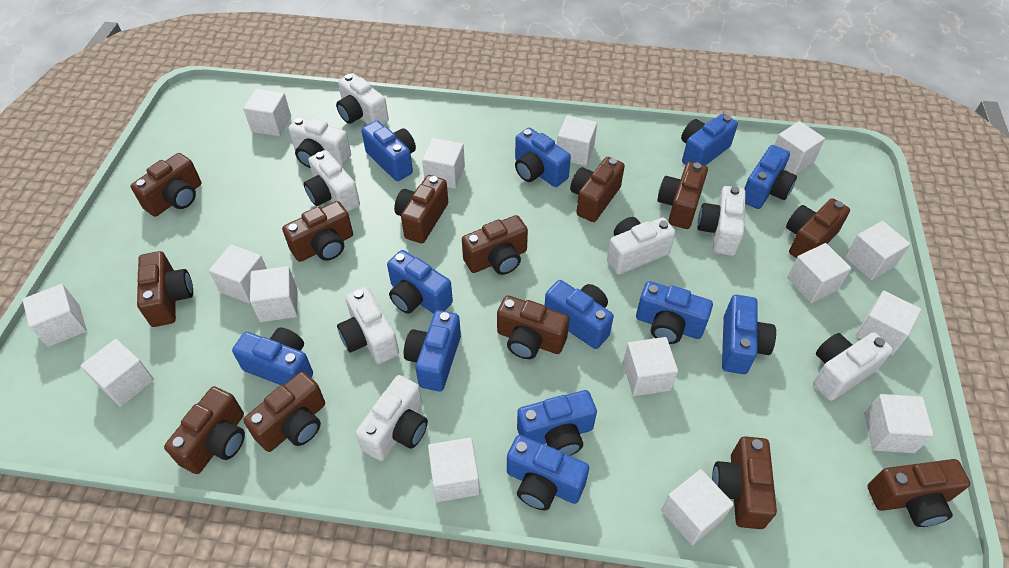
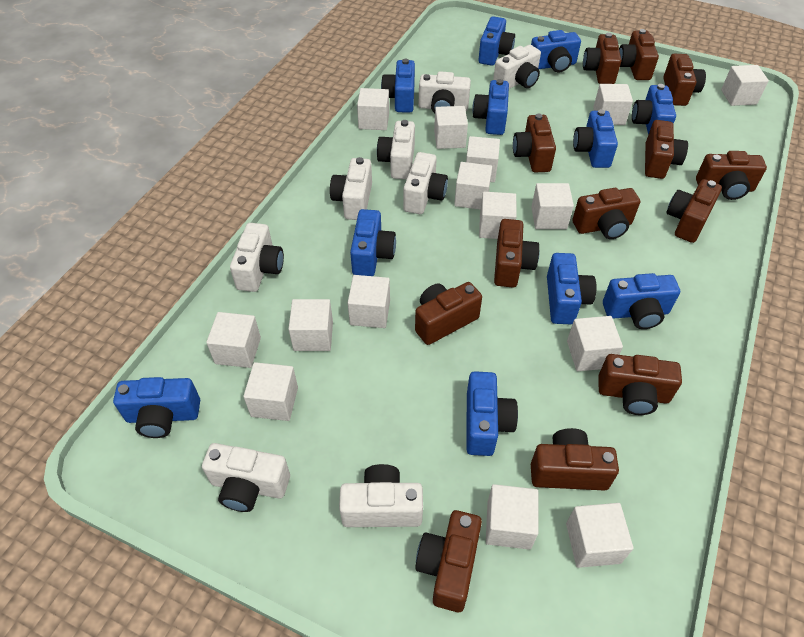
blue camera: [232,328,313,385] [361,121,416,181] [387,250,453,314] [404,310,461,391] [507,435,589,510] [515,128,571,187] [517,390,597,456] [545,280,614,349] [636,281,713,344] [681,114,738,166] [722,295,776,374] [744,145,797,209] = 12 -> [113,377,200,438] [350,209,396,276] [381,59,415,113] [466,371,518,456] [472,79,509,135] [479,16,515,66] [531,30,581,72] [547,253,597,324] [573,109,618,168] [603,273,680,329] [632,84,676,135] = 11

